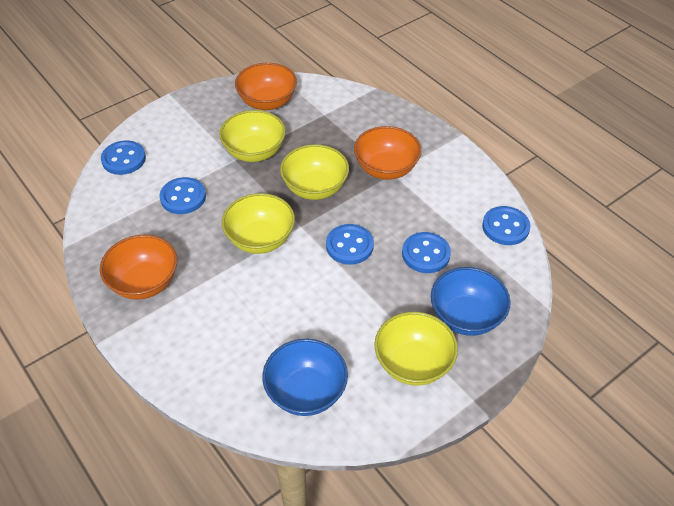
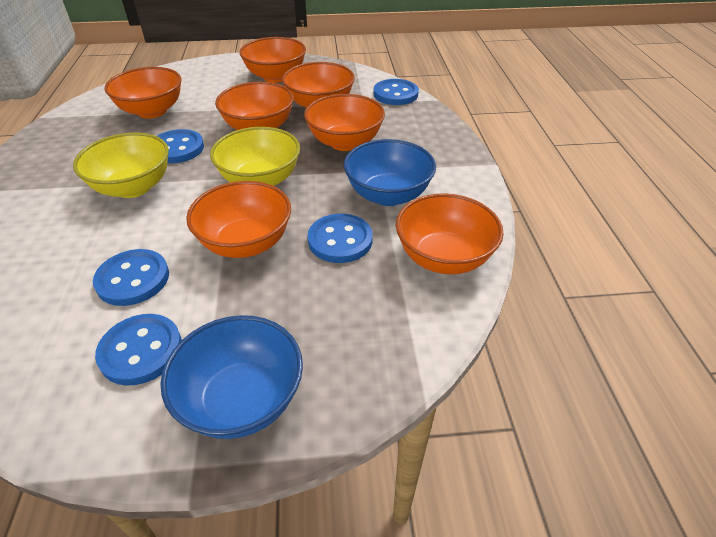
orange bowl: [100,235,177,300] [235,63,297,110] [354,126,421,180] = 3 -> [104,67,181,119] [186,181,291,258] [215,82,294,130] [239,37,306,83] [282,62,355,108] [304,94,385,151] [396,193,504,274] = 7
yellow bowl: [219,110,286,162] [222,193,295,254] [280,144,349,200] [374,312,458,386] = 4 -> [73,133,169,198] [210,127,300,186] = 2

